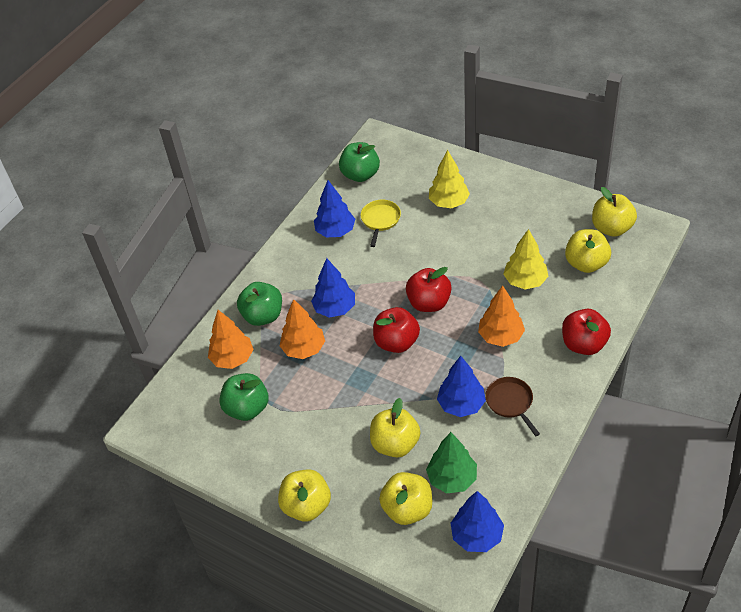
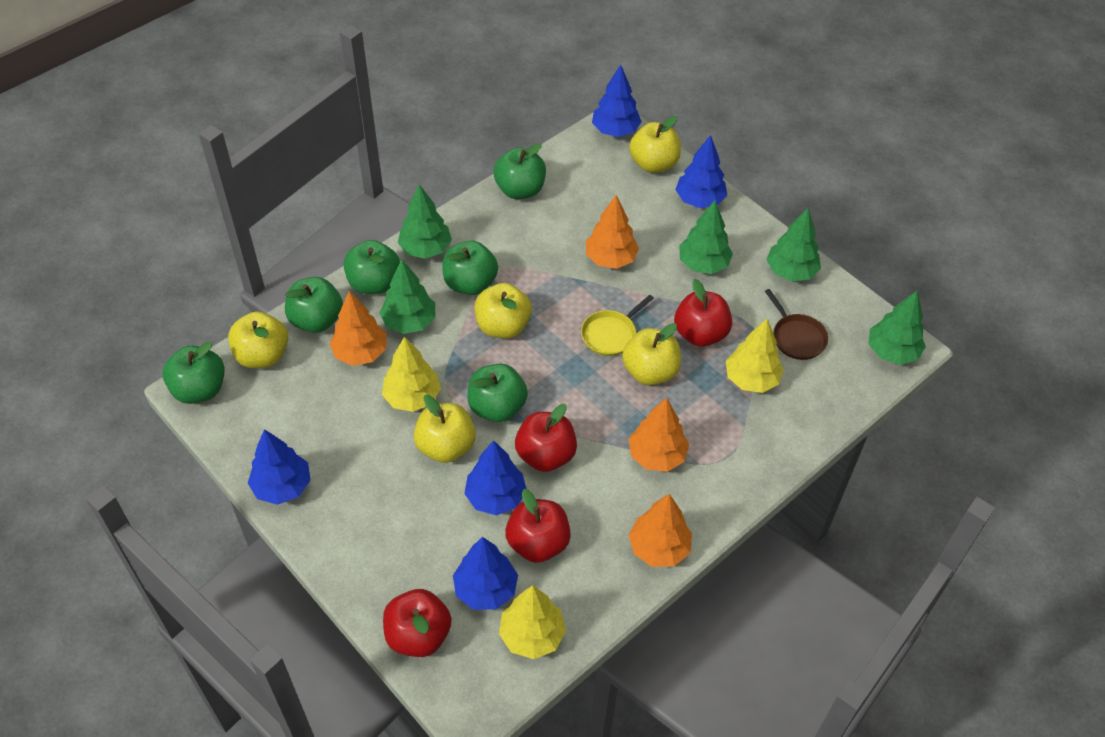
blue tree: [311,258,355,318] [314,180,355,238] [437,356,486,417] [451,491,504,552] = 4 -> [248,429,311,505] [453,537,518,610] [464,440,526,515] [592,65,642,137] [675,135,727,208] = 5
green apple: [219,373,269,421] [237,282,282,326] [339,142,380,182] = 3 -> [162,341,225,404] [285,277,343,333] [344,240,400,294] [443,240,498,295] [467,363,528,422] [493,143,546,199] = 6
green tree: [426,432,477,493] = 1 -> [380,259,436,334] [398,184,452,259] [679,200,733,274] [766,208,821,281] [869,291,926,365] = 5
orange tree: [208,310,254,369] [280,299,325,359] [478,285,525,347] = 3 -> [329,291,387,366] [586,195,639,269] [629,397,689,472] [629,494,692,567] = 4
red apple: [373,307,420,353] [406,267,452,312] [562,309,611,355] = 3 -> [383,589,451,657] [505,489,571,563] [515,404,577,472] [674,279,732,347] = 4
yellow tree: [429,150,470,208] [504,229,548,289] = 2 -> [382,337,441,412] [499,585,566,659] [726,319,783,393] = 3

